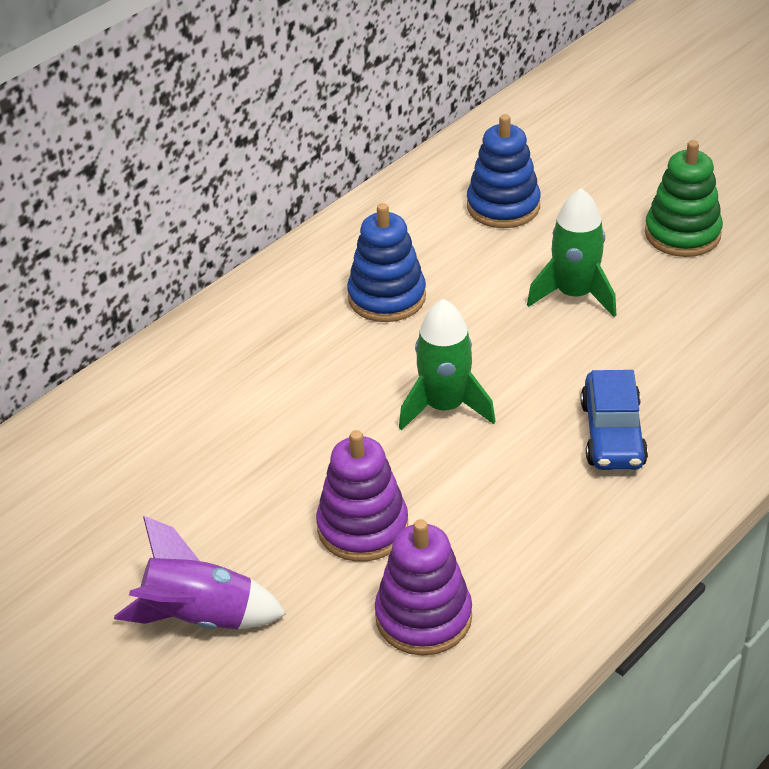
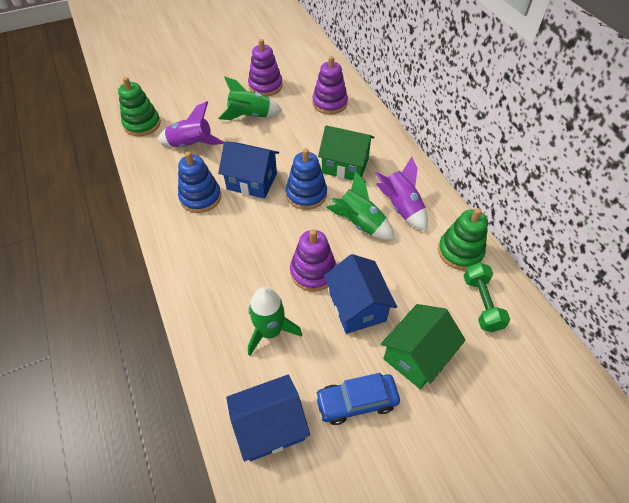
blue house: none = 0 -> [218,141,279,199] [226,375,310,461] [324,254,397,334] = 3
green dumbbell: none = 0 -> [464,263,510,332] = 1
green house: none = 0 -> [318,125,374,180] [381,304,465,389] = 2
green rocket: [399,299,496,430] [527,188,616,317] = 2 -> [218,76,282,120] [248,287,302,356] [326,171,394,240] = 3
green stacking toy: [645,140,723,257] = 1 -> [118,77,161,136] [438,208,488,270] = 2
purple rocket: [114,516,286,630] = 1 -> [158,101,224,147] [375,156,428,231] = 2
purple stacking toy: [316,430,408,562] [375,519,472,656] = 2 -> [248,39,283,96] [290,229,337,292] [312,56,348,114] = 3

